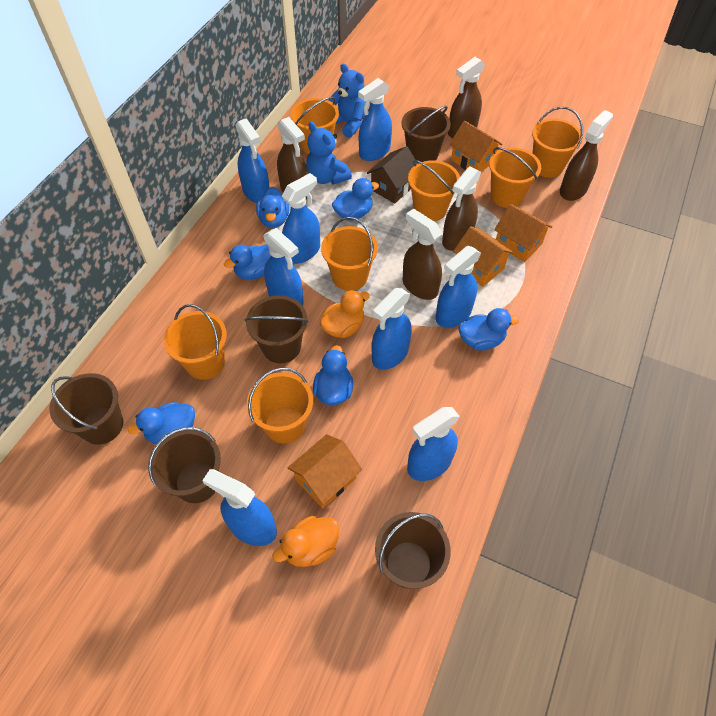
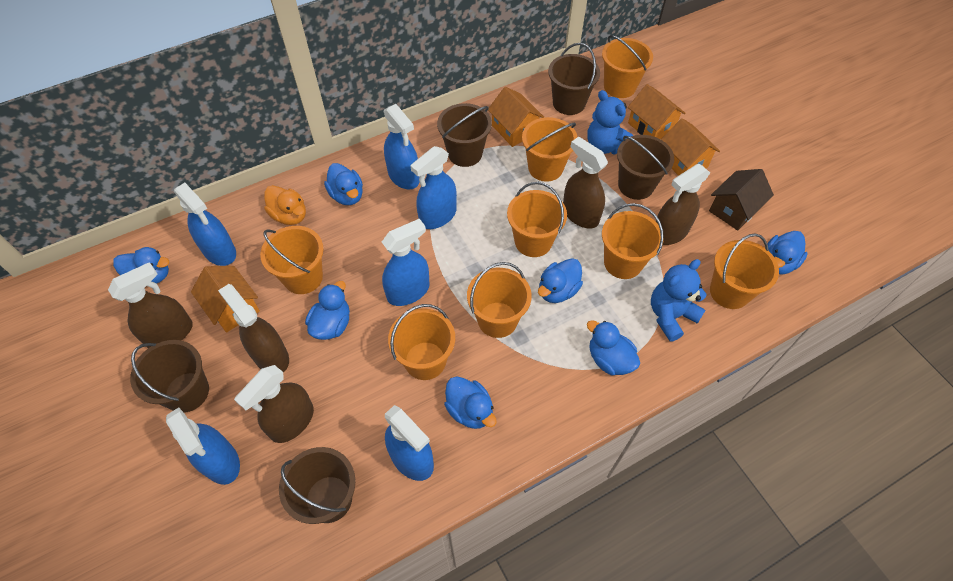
blue duck: [128,402,195,444] [224,244,271,280] [256,187,290,228] [313,345,353,405] [332,178,379,220] [459,308,519,351] = 6 -> [113,247,169,284] [305,281,350,340] [324,163,363,205] [444,376,497,429] [538,258,583,303] [587,320,640,375] [768,231,808,275] = 7
blue spray bottle: [202,469,277,546] [235,118,270,203] [264,228,304,306] [282,173,320,264] [358,78,392,161] [371,288,412,370] [407,407,460,481] [436,246,481,328] = 8 -> [166,407,240,485] [174,183,236,266] [382,218,430,306] [384,104,420,189] [385,405,434,481] [410,146,457,229] = 6
orange bucket: [164,304,227,380] [247,367,313,444] [291,97,339,154] [321,217,378,291] [408,160,460,221] [489,147,541,208] [532,107,583,178] = 7 -> [260,226,324,294] [388,304,455,380] [467,262,532,338] [507,182,567,257] [522,117,577,182] [602,35,653,98] [602,203,664,279] [710,233,779,309] = 8
orange duck: [272,516,339,567] [320,290,370,338] = 2 -> [264,185,306,225] = 1

